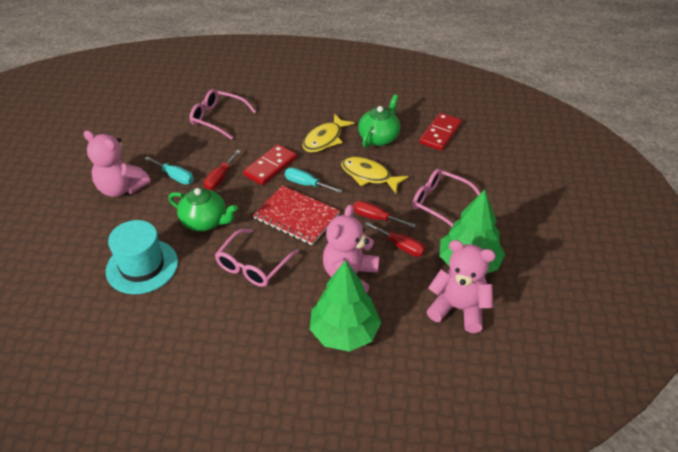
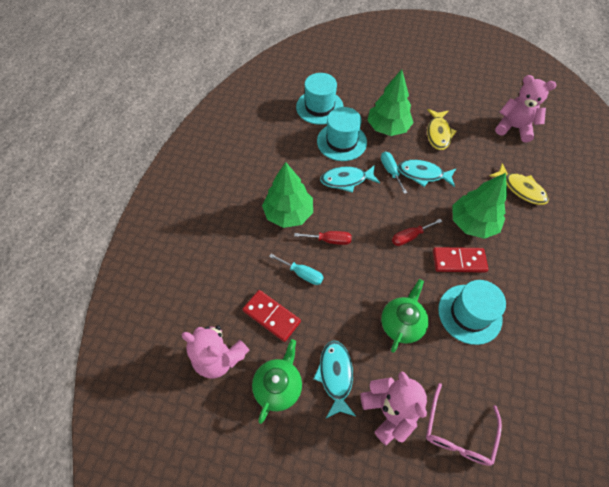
green tree: [310,260,381,352] [440,189,505,274] = 2 -> [262,162,313,228] [367,69,414,136] [452,173,507,239] = 3
pink glasses: [190,89,256,140] [215,229,299,287] [412,169,480,227] = 3 -> [426,383,502,466] = 1
red notebook: [253,185,340,245] = 1 -> none = 0
red screwdriver: [204,150,241,190] [353,200,416,228] [365,222,426,257] = 3 -> [294,231,352,245] [392,219,443,246] = 2
turquoise fish: none = 0 -> [313,340,356,418] [320,165,380,193] [398,160,456,187] = 3
turquoise hat: [106,220,178,294] = 1 -> [296,73,344,125] [317,107,367,161] [438,280,506,345] = 3

